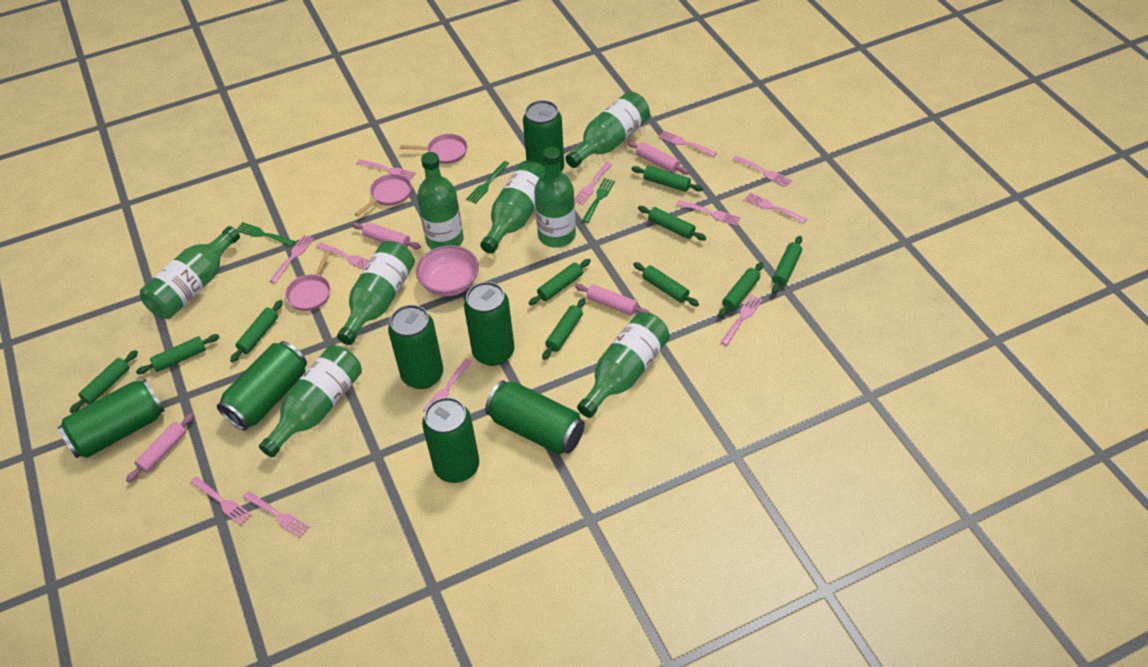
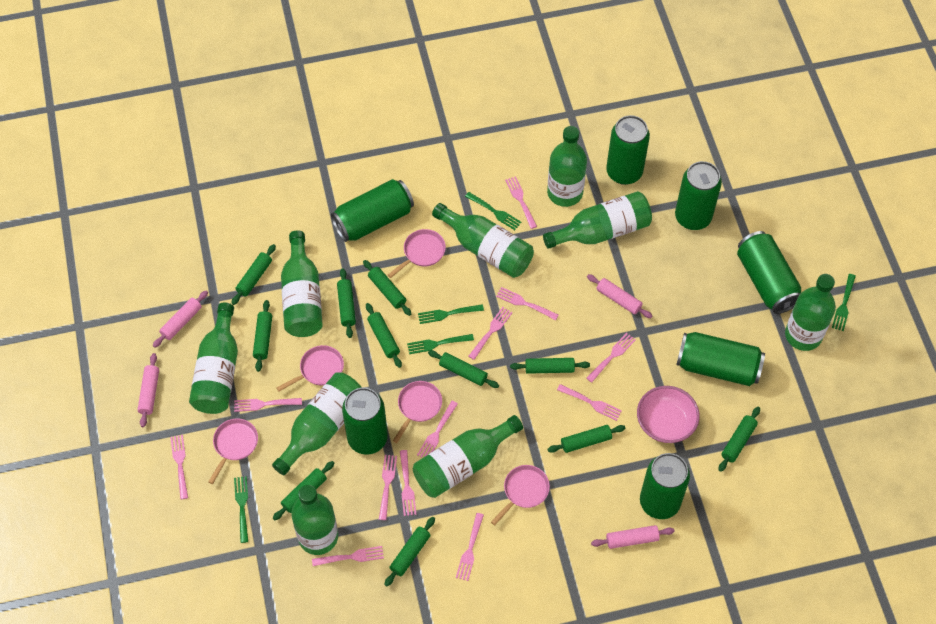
green bottle: [140,226,240,319] [259,345,362,457] [337,241,415,345] [417,152,464,249] [480,160,545,254] [534,147,576,248] [566,91,650,168] [577,312,670,418] = 8 -> [189,302,238,414] [272,372,362,475] [281,230,323,337] [291,485,338,555] [413,415,523,498] [432,203,534,278] [543,191,652,249] [547,126,587,207] [785,274,836,351] = 9
green fork: [236,222,295,246] [466,161,509,204] [582,178,615,223] = 3 -> [234,476,248,543] [407,334,474,354] [418,304,484,324] [465,192,522,230] [832,274,856,331] = 5
green rolling pin: [70,350,138,413] [136,334,219,374] [230,300,283,363] [529,259,591,306] [542,298,586,360] [632,166,703,192] [633,262,699,306] [638,206,706,241] [718,262,763,317] [772,236,802,294] = 10 -> [231,244,276,305] [253,300,272,372] [273,461,334,521] [337,269,356,338] [363,260,411,316] [366,303,402,368] [384,517,435,586] [428,350,499,388] [510,358,590,374] [547,425,625,453] [719,407,760,472] = 11
pink pan: [285,251,331,311] [355,174,412,216] [400,134,467,164] = 3 -> [208,418,258,484] [276,345,344,392] [388,229,446,278] [393,381,442,443] [491,465,550,525] = 5

